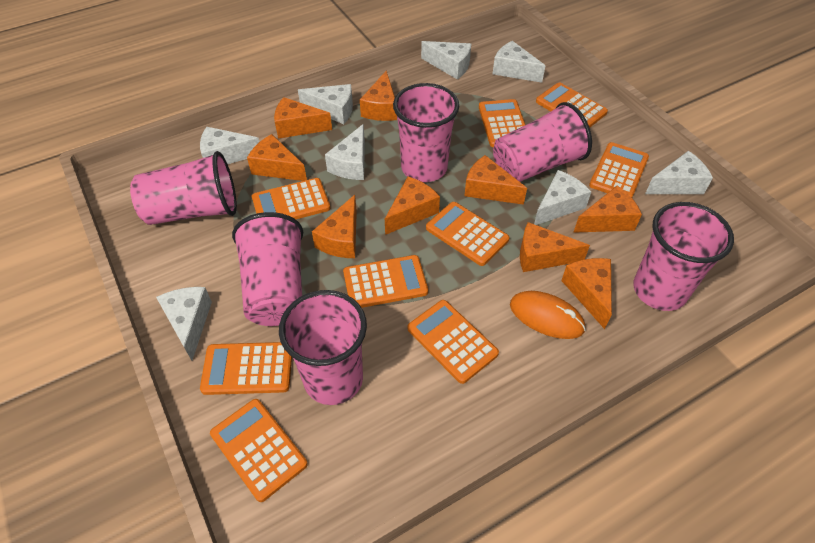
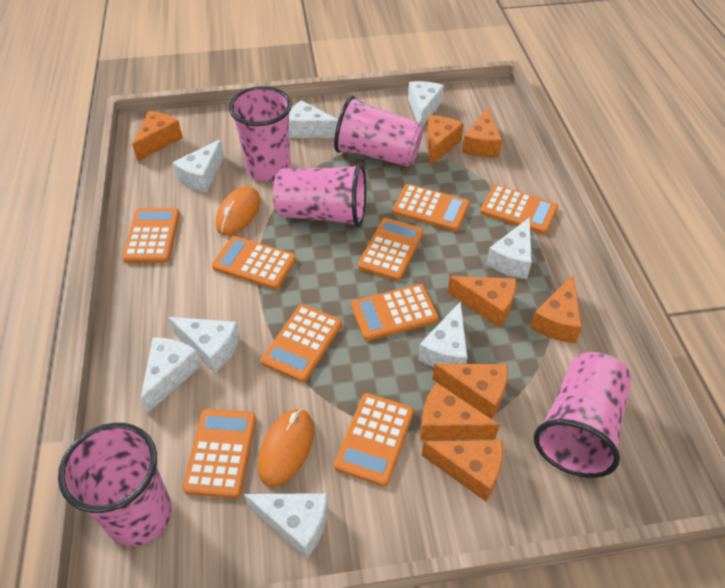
orange cheese: [247,134,307,181] [274,97,332,139] [312,195,357,258] [360,70,397,121] [385,176,440,235] [464,155,527,205] [520,222,590,272] [561,258,612,329] [573,185,642,233] = 9 -> [132,111,183,161] [420,383,500,440] [422,440,503,501] [427,115,464,167] [432,364,508,419] [447,276,516,328] [462,108,502,158] [530,275,582,343] = 8
orange mouse: [510,291,586,339] = 1 -> [216,186,261,235] [258,408,314,487] = 2
pink cup: [130,151,237,225] [232,212,303,326] [279,290,367,405] [393,83,459,182] [493,102,592,182] [633,202,734,311] = 6 -> [58,423,172,546] [229,86,292,182] [273,163,366,227] [334,96,423,167] [534,352,631,478] = 5

